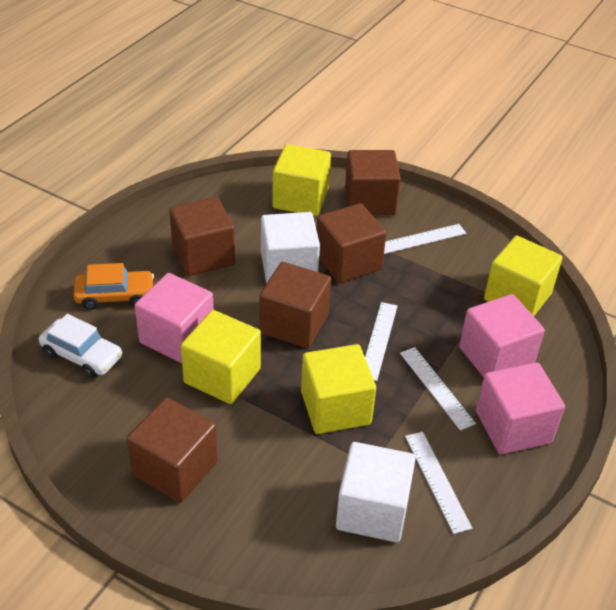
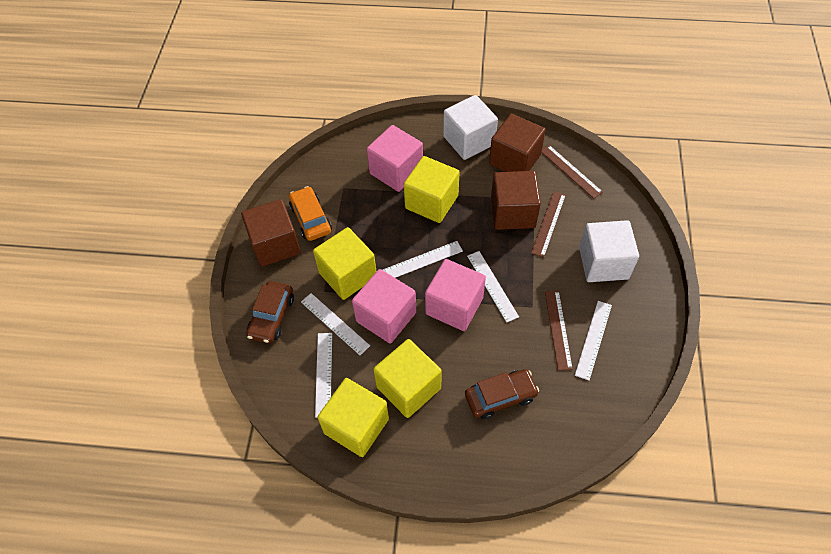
brown car: none = 0 -> [246,281,294,343] [465,369,539,420] = 2
brown cube: [126,397,218,503] [169,197,235,276] [259,262,331,348] [317,203,386,283] [345,150,401,216] = 5 -> [241,199,301,267] [489,114,546,172] [491,171,541,230] = 3
brown ruler: none = 0 -> [531,191,566,257] [541,145,603,199] [545,290,573,370] = 3
white car: [39,314,122,378] = 1 -> none = 0
white ruler: [365,302,398,381] [384,224,466,254] [400,347,476,431] [405,432,472,534] = 4 -> [301,293,370,355] [315,333,332,418] [383,241,463,278] [467,251,519,323] [575,301,612,380] = 5

